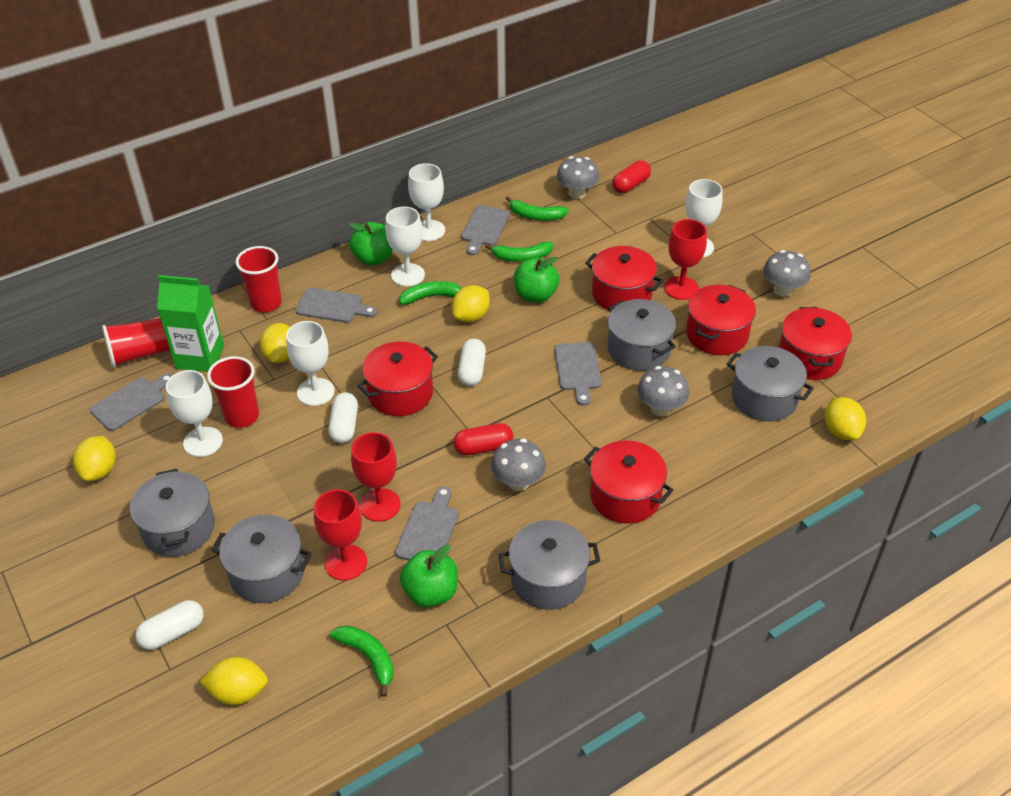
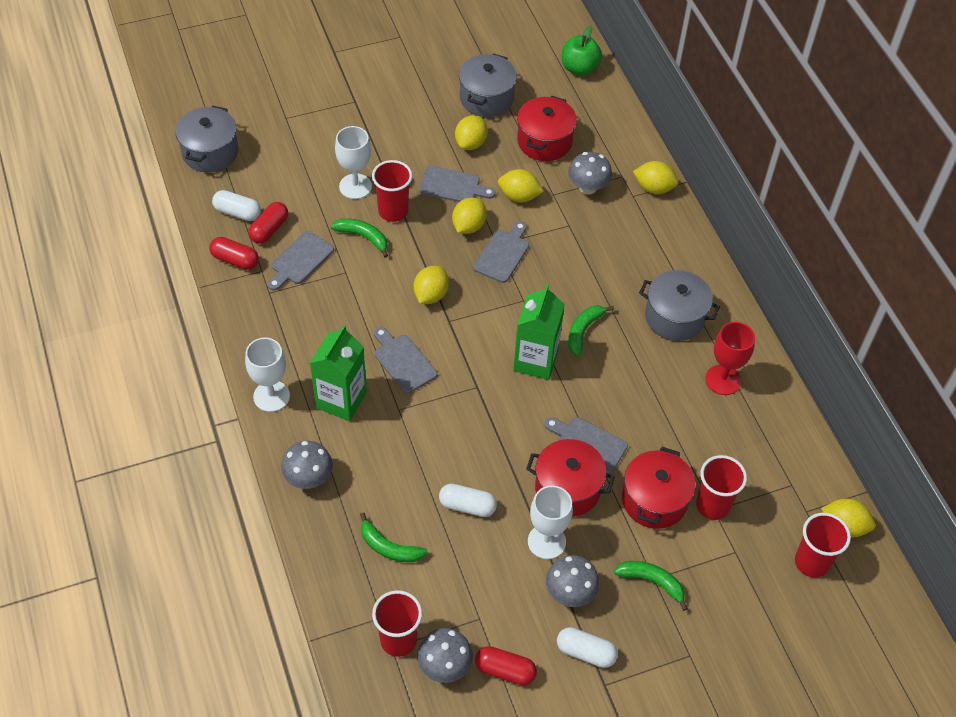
green apple: [349,222,393,265] [400,544,458,607] [514,257,560,303] = 3 -> [562,26,602,76] = 1
green carton: [157,275,224,372] = 1 -> [310,325,367,421] [513,284,565,380] = 2
grey pot: [130,469,215,557] [211,514,312,603] [498,520,600,610] [608,299,676,371] [727,346,814,422] = 5 -> [175,106,238,172] [459,53,517,117] [639,270,720,341] = 3
red capsule: [453,423,513,455] [612,160,651,193] = 2 -> [209,237,259,270] [248,202,288,244] [475,646,537,685] = 3
red cup: [102,318,170,367] [207,356,259,428] [235,246,282,313] = 3 -> [372,160,412,222] [372,590,422,657] [696,455,747,520] [795,513,851,578] = 4
red goblet: [314,489,367,581] [351,432,401,522] [664,219,707,300] = 3 -> [705,322,755,395] = 1
red pot: [357,342,438,416] [584,440,673,524] [585,246,663,311] [686,285,756,355] [779,307,852,380] = 5 -> [517,96,577,161] [526,439,615,517] [622,447,695,529] = 3
white goblet: [166,370,223,457] [286,321,335,406] [385,207,425,286] [408,163,445,241] [685,179,723,258] = 5 -> [245,338,290,412] [335,126,372,199] [528,485,573,559] = 3
yellow lemon: [73,436,116,481] [200,657,268,705] [260,323,290,363] [452,285,490,322] [825,397,866,440] = 5 -> [413,266,449,304] [452,197,487,234] [455,115,488,150] [498,169,544,202] [633,161,678,194] [821,498,876,537] = 6

